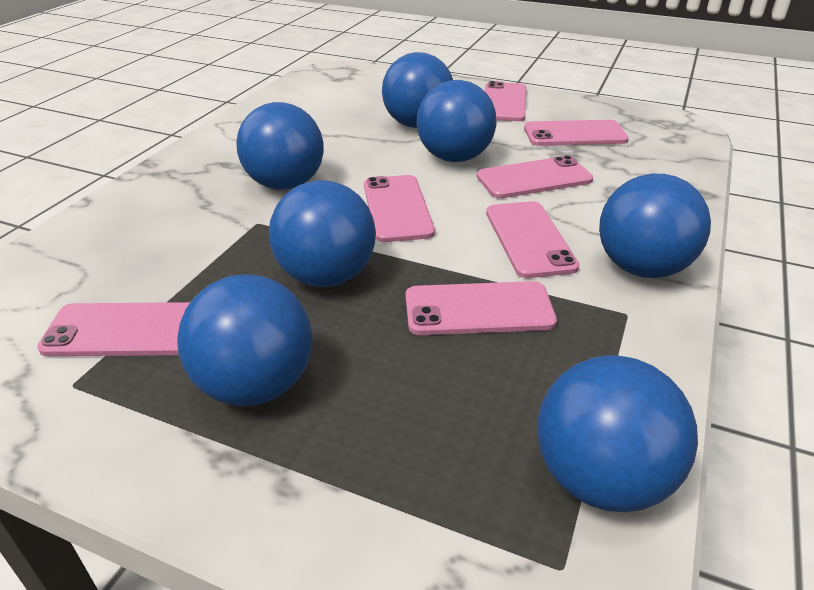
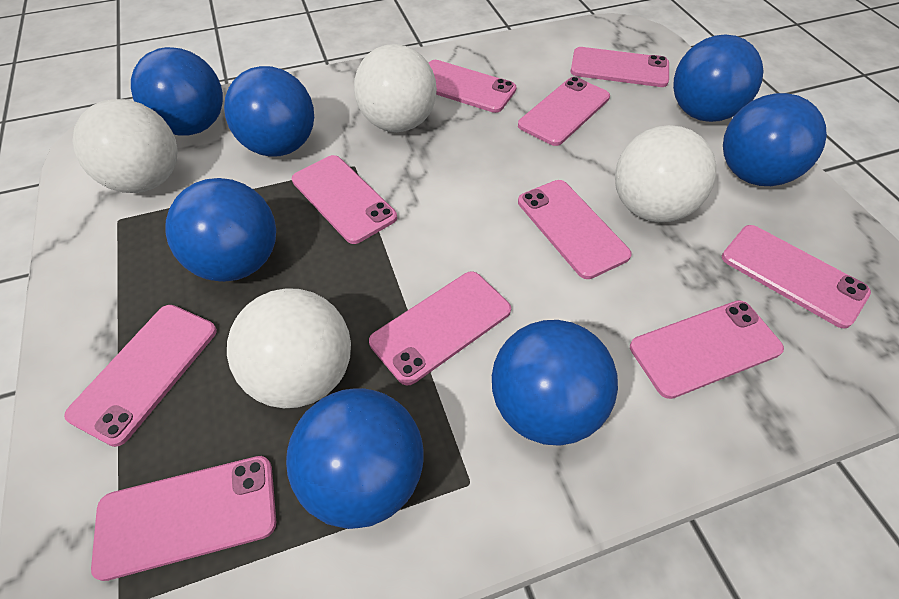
pink phone: [37,302,190,356] [364,175,435,242] [406,281,557,335] [476,155,593,198] [484,81,527,121] [486,201,579,278] [524,120,629,146] = 7 -> [64,305,217,447] [91,456,276,581] [292,155,397,244] [369,271,511,386] [429,60,516,113] [518,77,610,146] [518,180,632,279] [571,47,669,87] [630,300,784,399] [722,225,871,329] = 10
white ball: none = 0 -> [72,99,177,193] [227,288,351,408] [354,44,437,132] [615,125,716,222] = 4

